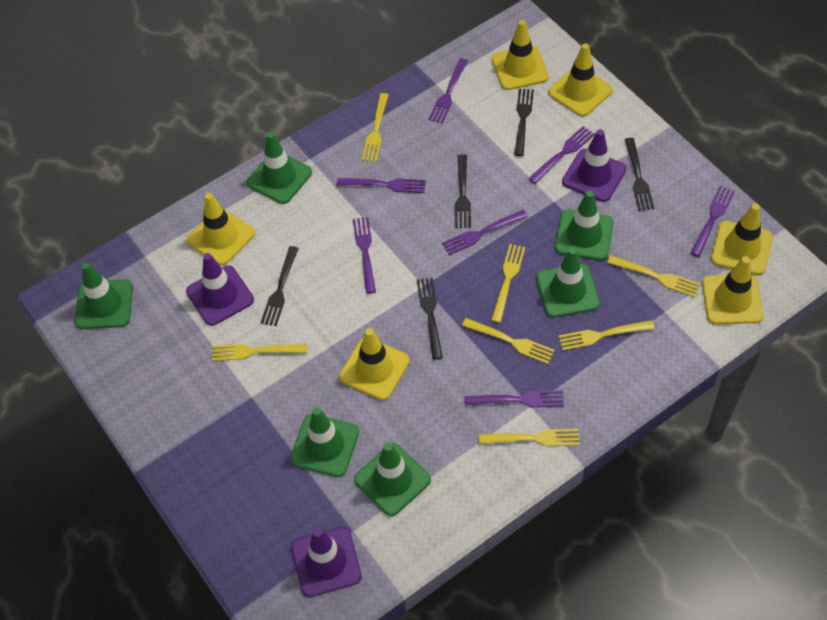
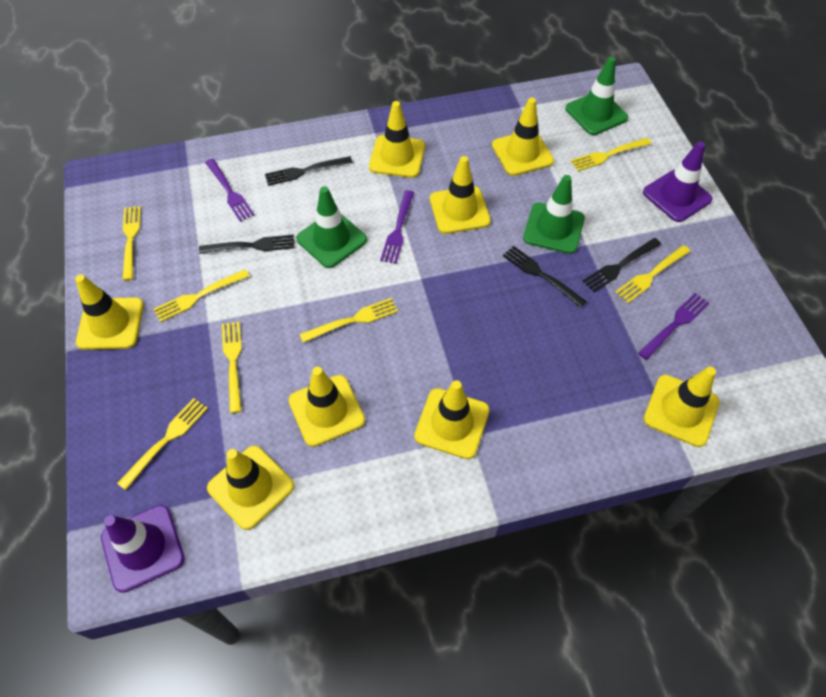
black fork: [260,246,299,326] [417,278,443,359] [455,154,471,228] [514,89,534,156] [625,138,654,211] = 5 -> [199,235,294,254] [265,156,353,186] [503,246,587,308] [583,238,661,292] = 4
green traffic cone: [75,262,133,329] [247,132,312,204] [290,408,359,477] [354,443,431,516] [536,248,600,318] [555,191,614,261] = 6 -> [296,186,367,268] [523,175,585,254] [565,57,628,135] = 3
purple fork: [337,178,426,193] [353,217,376,294] [428,58,468,124] [442,210,528,255] [465,390,564,407] [528,126,595,184] [691,186,735,257] = 7 -> [205,159,254,221] [380,190,414,264] [638,293,709,360] = 3
purple traffic cone: [186,253,254,326] [291,527,362,597] [562,129,626,202] = 3 -> [101,505,184,593] [643,141,713,222] = 2
yellow traffic cone: [187,193,255,265] [339,328,410,400] [492,20,549,90] [548,43,613,116] [702,256,764,324] [711,203,773,275] = 6 -> [75,274,144,350] [207,446,294,530] [288,367,365,447] [369,101,425,178] [414,380,490,459] [430,156,491,234] [492,98,554,176] [644,367,719,447] = 8

